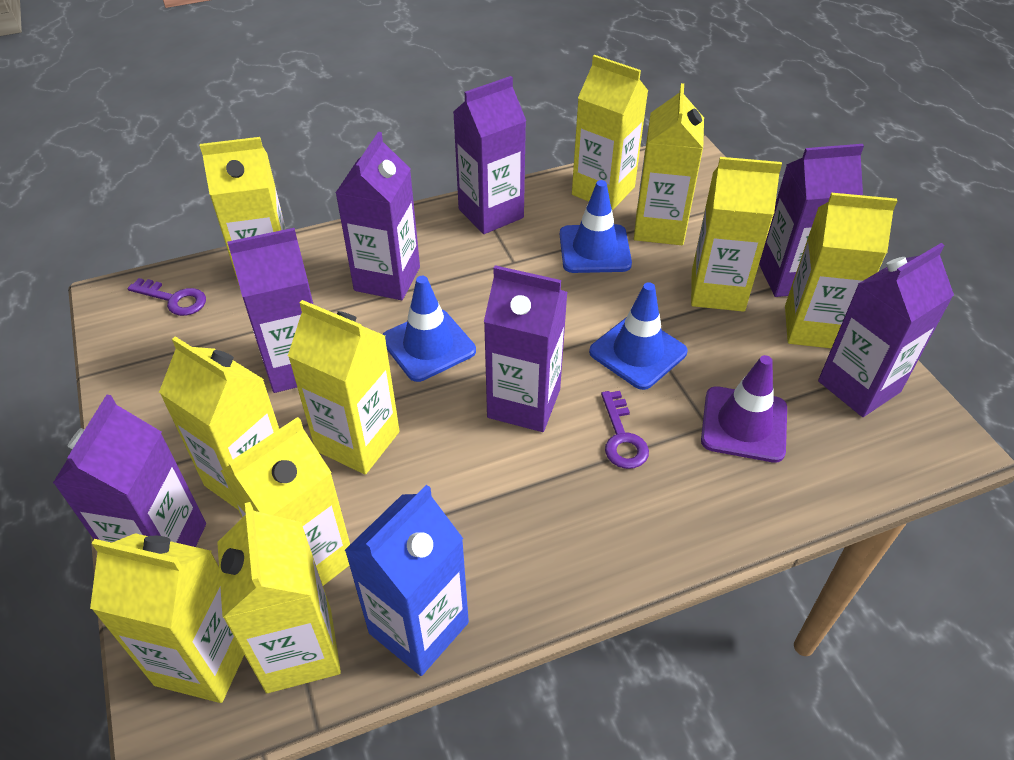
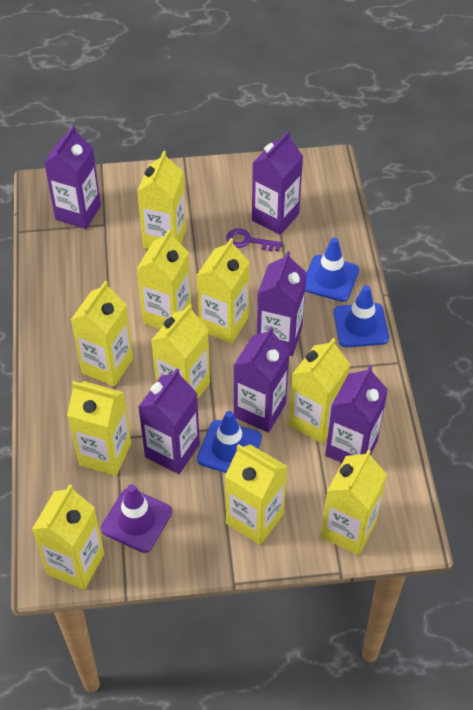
blue carton: [344,485,469,676] = 1 -> none = 0
purple carton: [53,395,206,547] [227,228,314,393] [336,132,420,300] [453,76,526,234] [484,265,568,432] [759,144,864,297] [818,243,954,417] = 7 -> [44,125,101,229] [138,368,200,474] [233,327,290,433] [252,131,303,235] [257,251,307,356] [325,365,388,463] = 6
purple key: [128,278,206,316] [601,391,649,469] = 2 -> [226,228,282,252] = 1

